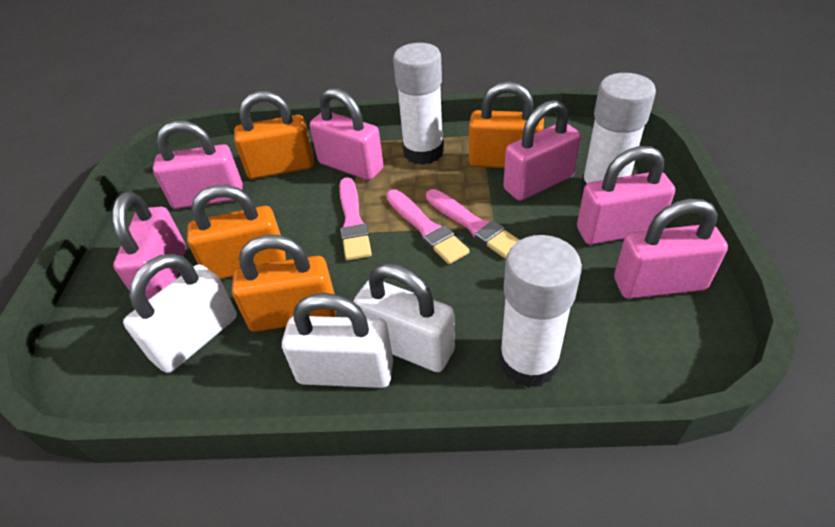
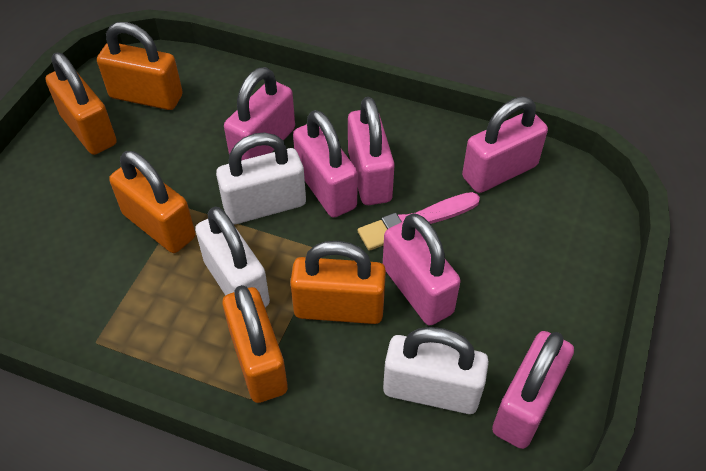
orange padlock: [187,185,286,279] [232,235,336,332] [234,91,314,179] [469,81,544,168] = 4 -> [45,53,117,155] [97,22,183,110] [109,151,195,253] [222,285,288,403] [290,241,386,324] = 5
pink brush: [339,177,372,261] [386,189,469,264] [426,189,519,259] = 3 -> [358,192,480,251] = 1
white glue stick: [393,43,444,165] [499,235,582,388] [581,73,656,194] = 3 -> none = 0

